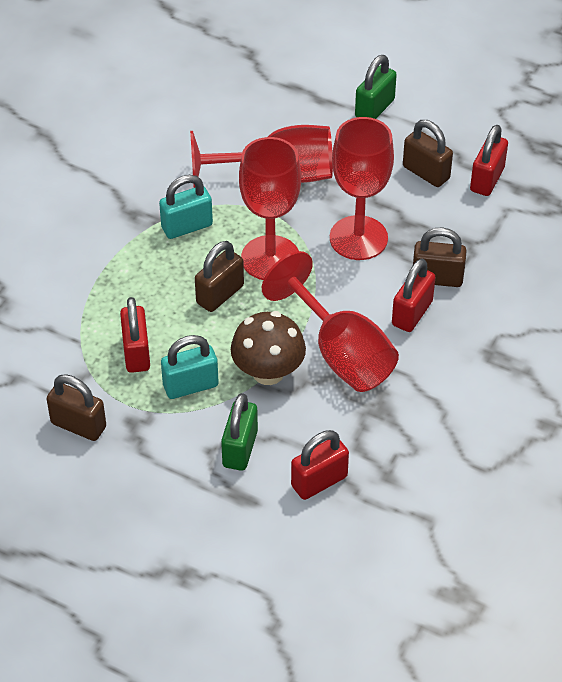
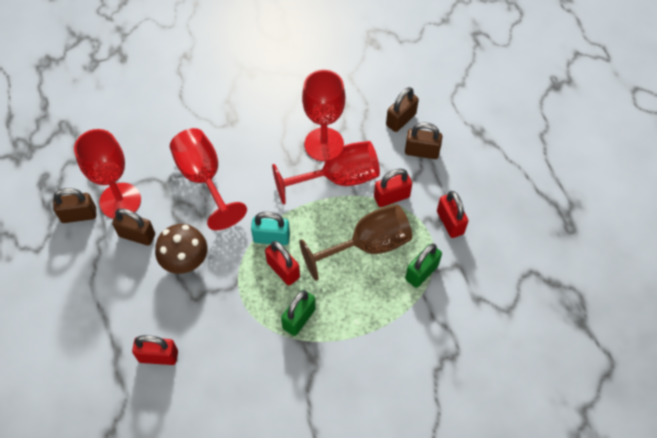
brown goblet: none = 0 -> [299,205,412,281] = 1
turquoise padlock: [159,175,213,239] [161,335,219,399] = 2 -> [251,212,290,245] = 1

